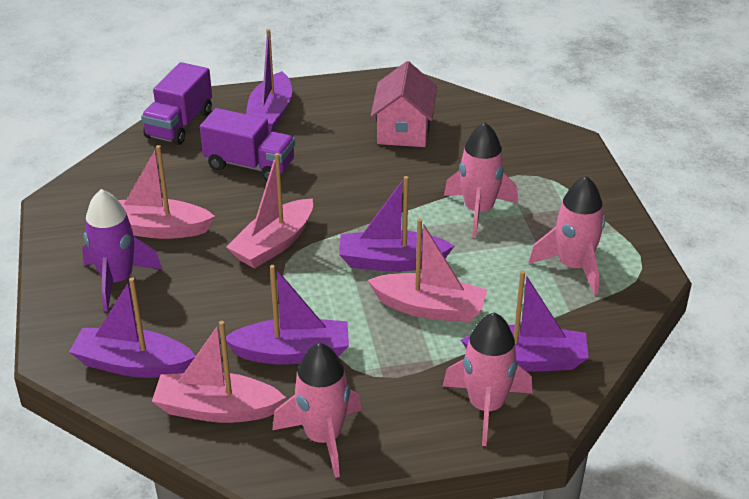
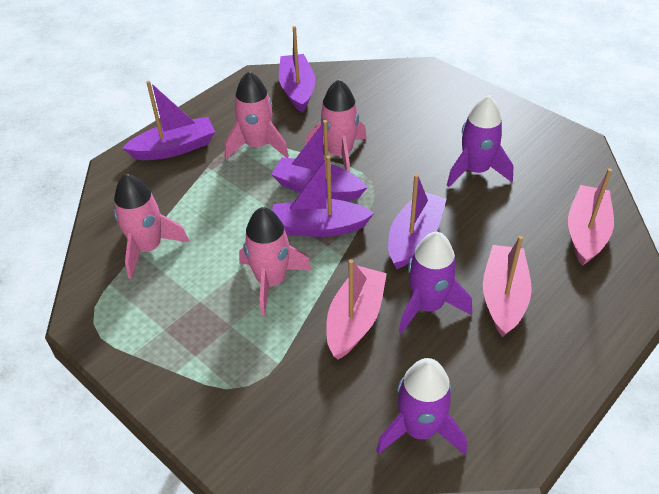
pink boat: [118,145,215,239] [152,321,286,423] [227,153,313,268] [368,219,487,323] = 4 -> [326,259,387,359] [483,236,532,337] [568,168,614,266] = 3
pink house: [371,61,437,147] = 1 -> none = 0
purple rocket: [82,189,162,311] = 1 -> [376,358,467,455] [399,232,472,334] [447,95,514,187] = 3
purple truck: [141,62,212,145] [200,108,295,181] = 2 -> none = 0

